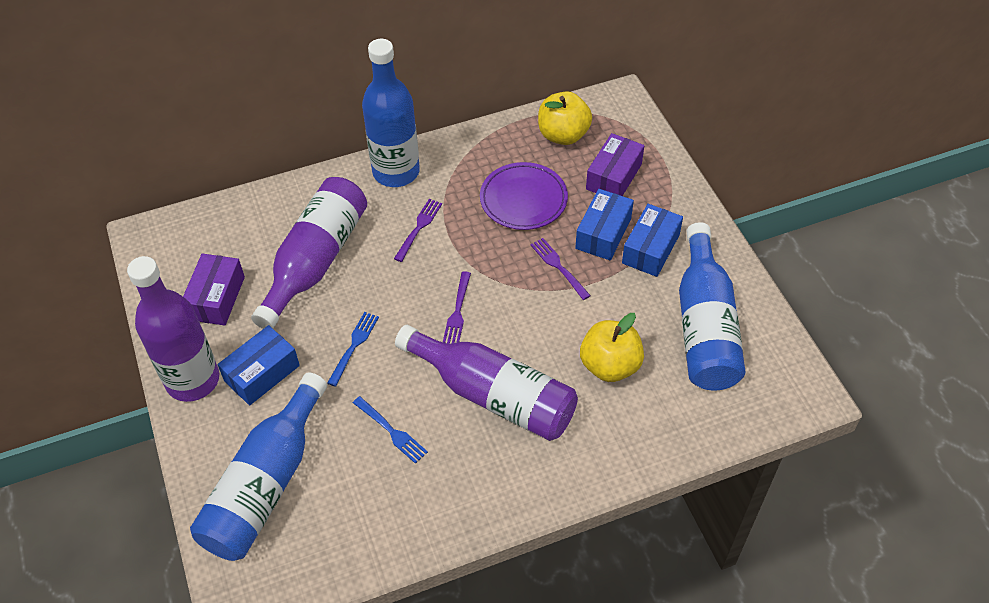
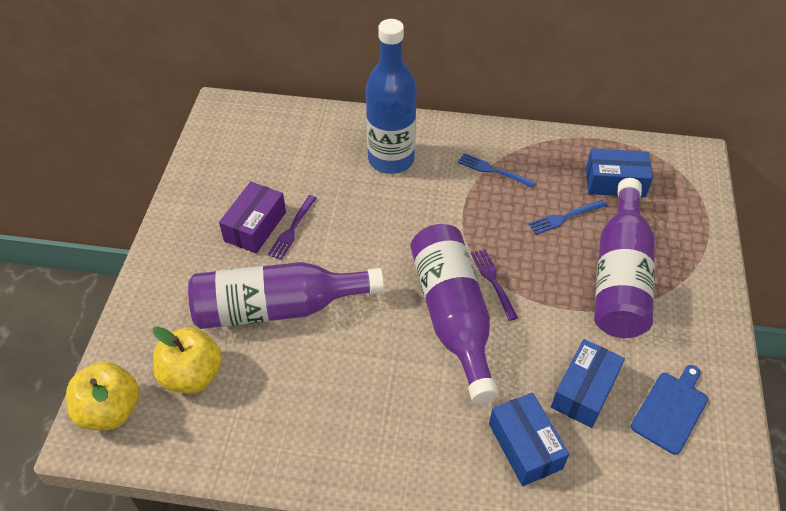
blue bottle: [190,372,327,561] [362,39,420,187] [679,222,746,390] = 3 -> [366,19,417,174] = 1
blue cutting board: none = 0 -> [631,365,708,455] = 1
purple box: [183,253,245,326] [586,133,644,196] = 2 -> [219,182,286,253] = 1
purple fork: [394,199,442,262] [443,271,471,344] [531,238,591,300] = 3 -> [268,195,317,260] [471,249,518,321] = 2
purple plate: [480,162,568,230] = 1 -> none = 0

